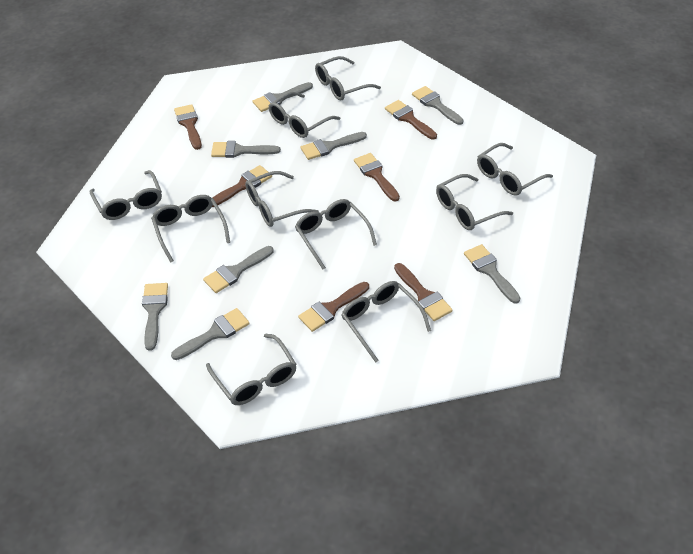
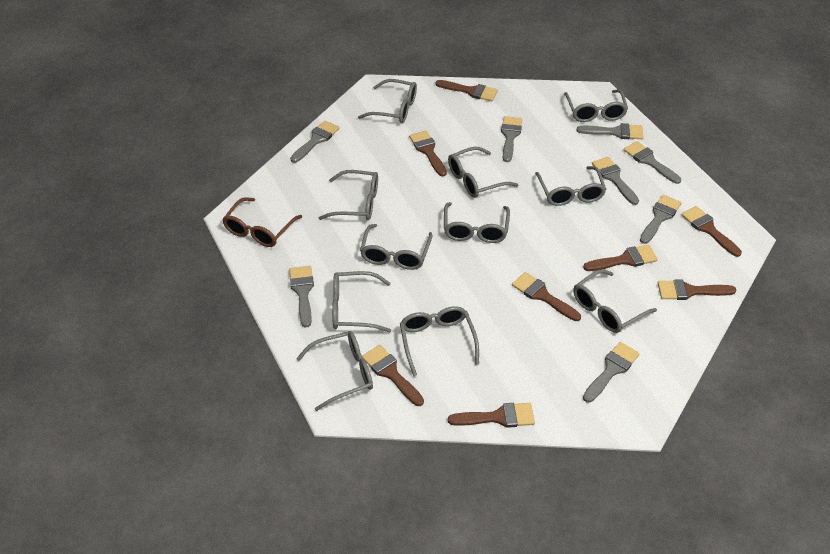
brown brush: [174,104,202,150] [212,165,272,207] [298,282,369,332] [354,153,400,201] [385,100,437,140] [394,263,453,321] = 6 -> [362,345,424,406] [409,131,447,177] [435,80,498,101] [448,403,535,428] [512,272,581,321] [583,245,658,271] [658,280,736,300] [681,206,742,257] = 8
brown glasses: none = 0 -> [222,197,302,247] = 1
grey glasses: [90,170,162,220] [151,195,230,263] [206,333,297,405] [245,171,319,227] [268,91,340,138] [295,199,377,269] [315,56,381,101] [342,281,431,363] [436,174,513,230] [477,143,553,196] = 10 -> [296,331,373,411] [319,170,378,220] [332,271,391,332] [358,79,417,123] [360,224,433,270] [400,306,479,376] [444,202,510,243] [448,147,518,198] [535,166,606,206] [564,89,628,122] [573,269,657,333] = 11

